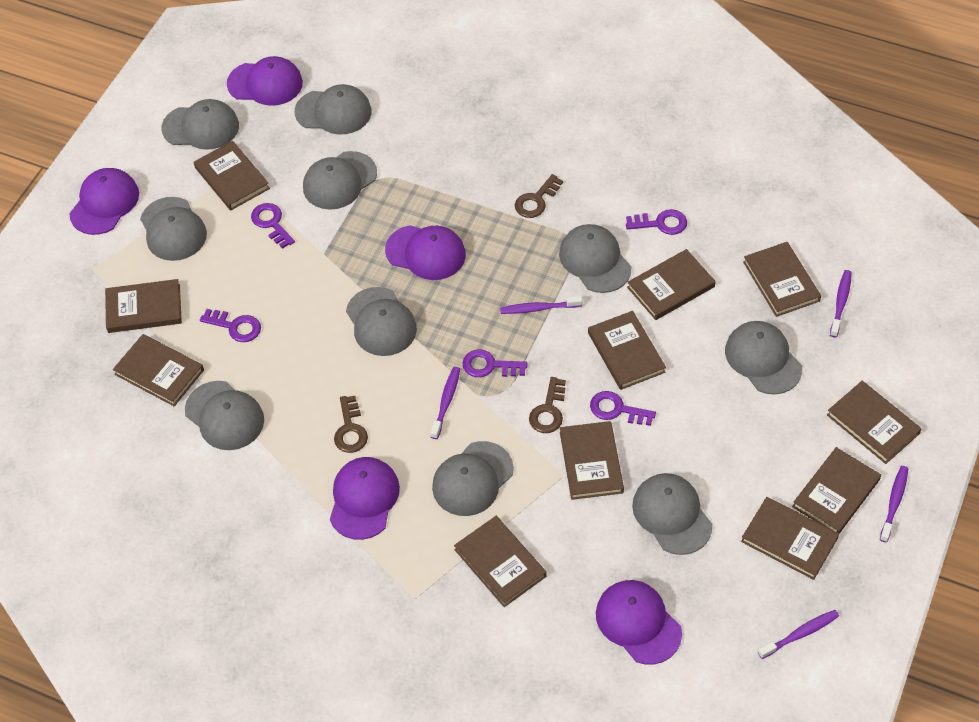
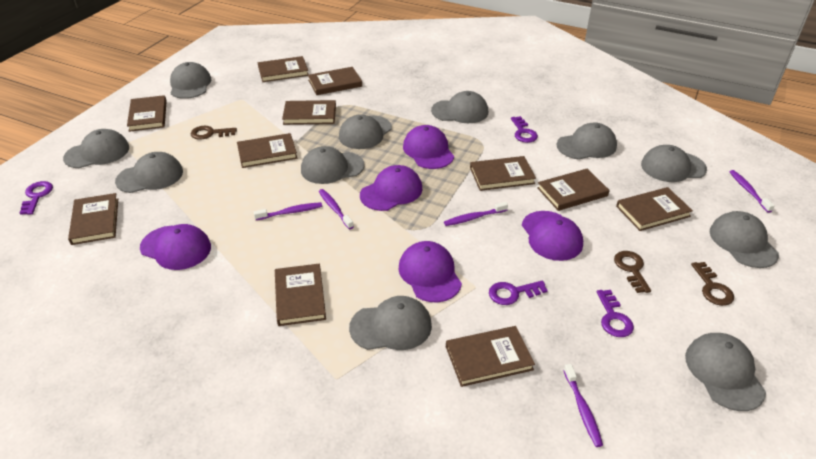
grey cap: [140,197,207,261] [162,99,239,150] [185,381,264,450] [295,84,371,135] [303,151,377,210] [346,287,417,356] [432,441,514,516] [559,224,631,293] [632,473,712,555] [725,321,802,394] = 10 -> [63,129,129,168] [115,152,183,193] [170,62,211,99] [301,146,365,184] [339,114,392,149] [349,296,432,350] [431,91,488,123] [557,122,617,160] [641,145,707,182] [685,333,766,411] [710,211,779,268] = 11
purple key: [200,309,261,342] [251,203,295,249] [462,349,528,377] [590,391,656,426] [626,209,687,235] = 5 -> [20,181,53,215] [489,281,548,305] [511,116,538,143] [597,290,634,337] = 4

